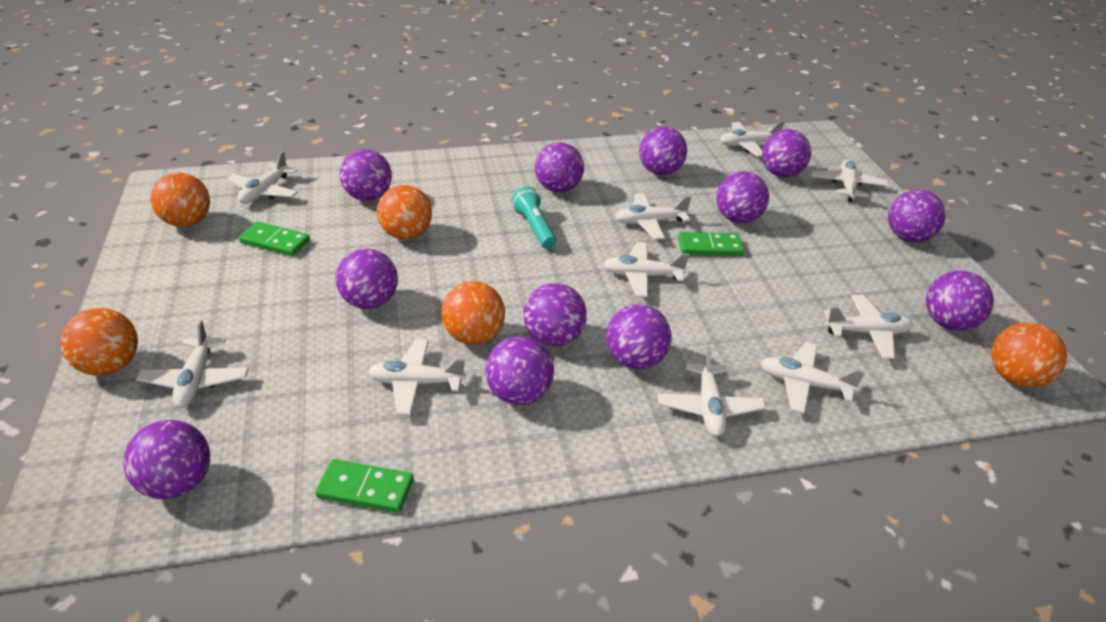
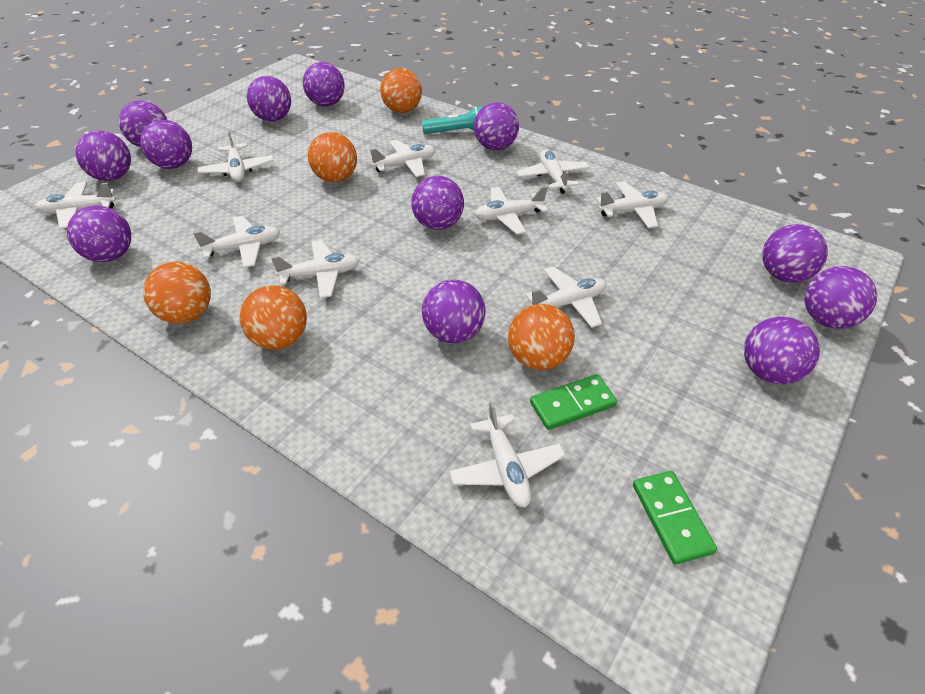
green domino: [239,222,310,256] [315,459,414,513] [678,232,744,256] = 3 -> [530,374,617,430] [633,471,717,565] = 2

